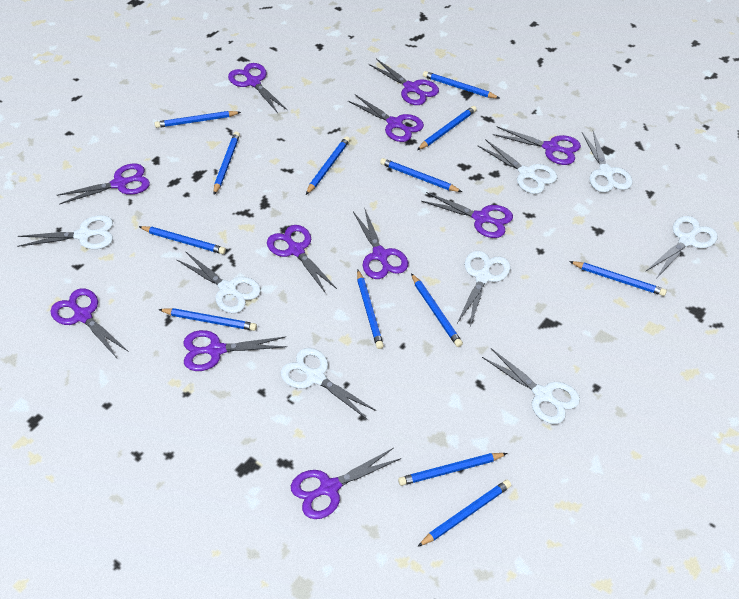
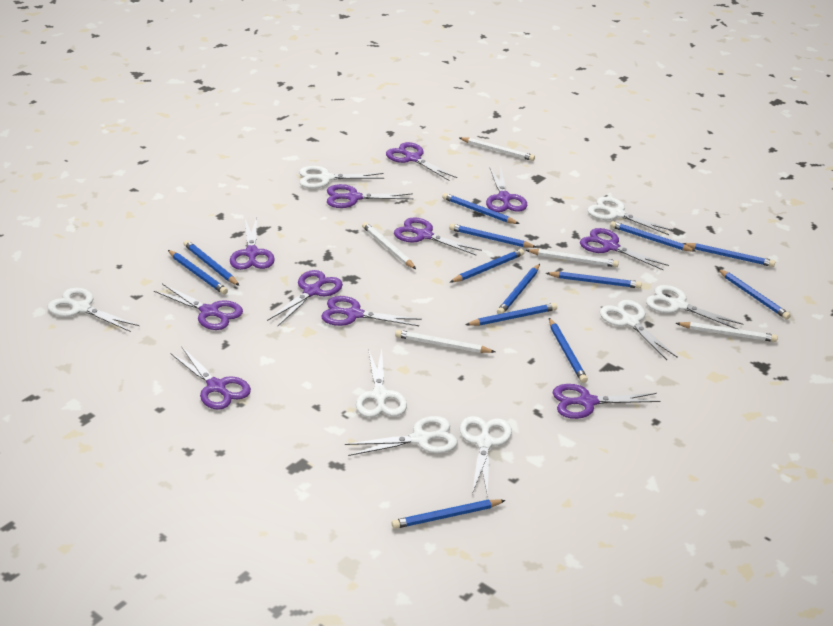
white pencil: none = 0 -> [362,222,416,269] [395,330,495,353] [460,137,535,161] [526,249,619,267] [676,322,778,342] = 5

